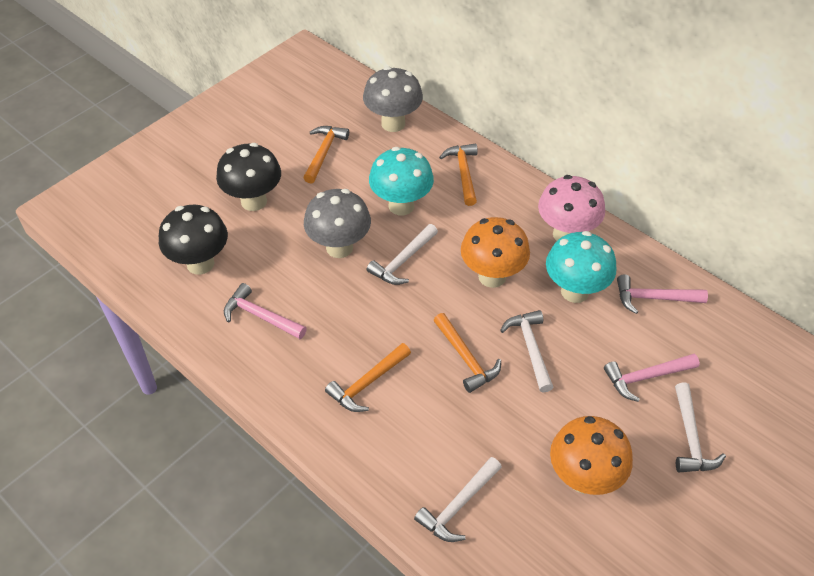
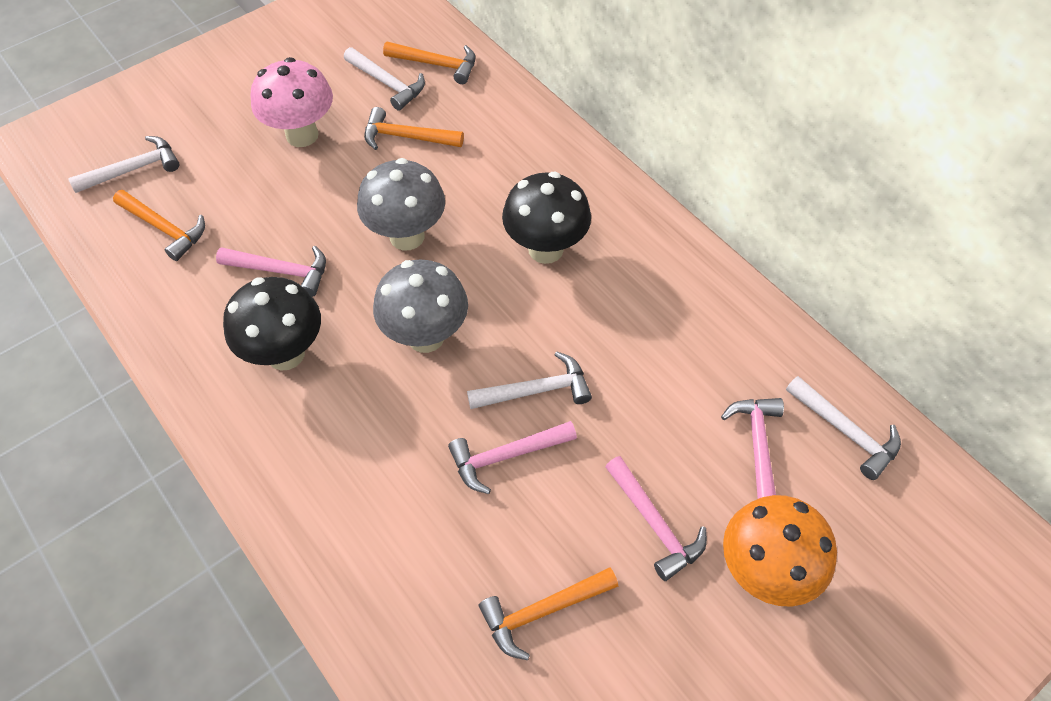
orange mushroom: [461,217,530,288] [550,416,633,495] = 2 -> [723,495,837,607] = 1
pink hammer: [224,283,307,339] [604,354,700,402] [617,274,708,314] = 3 -> [216,246,326,297] [448,421,577,494] [605,456,707,581] [721,398,784,499] = 4
turquoise mushroom: [369,147,434,215] [546,231,617,303] = 2 -> none = 0

